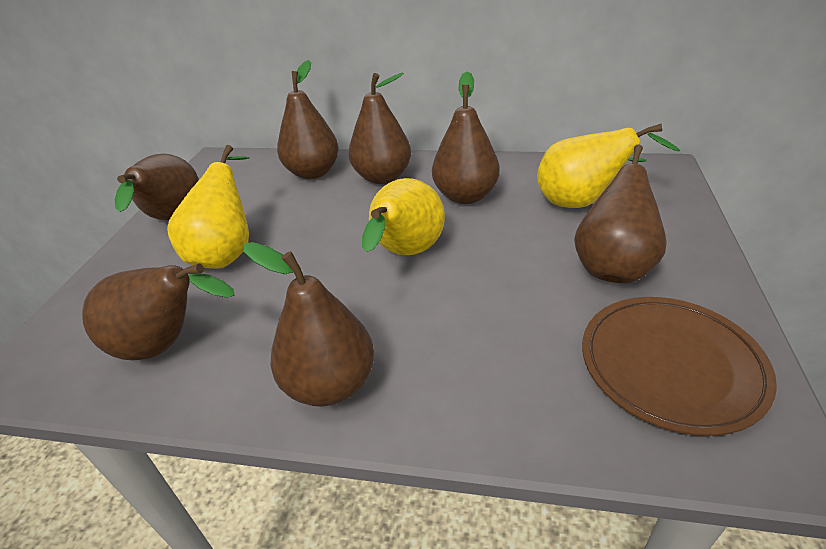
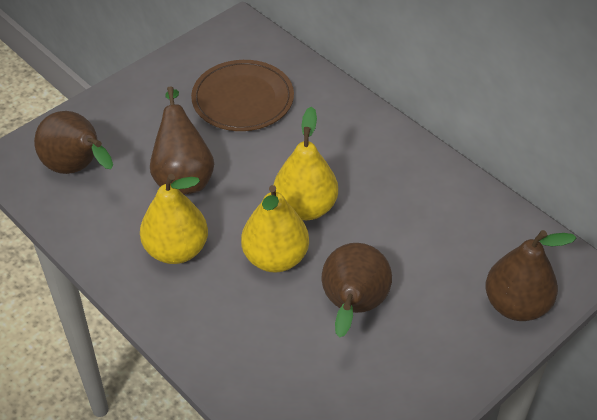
brown pear: [82,263,235,360] [115,154,199,221] [243,242,375,407] [277,60,339,179] [349,73,411,184] [432,71,500,204] [574,145,667,283] = 7 -> [34,111,113,174] [150,86,214,195] [322,243,392,338] [485,230,576,321] = 4

